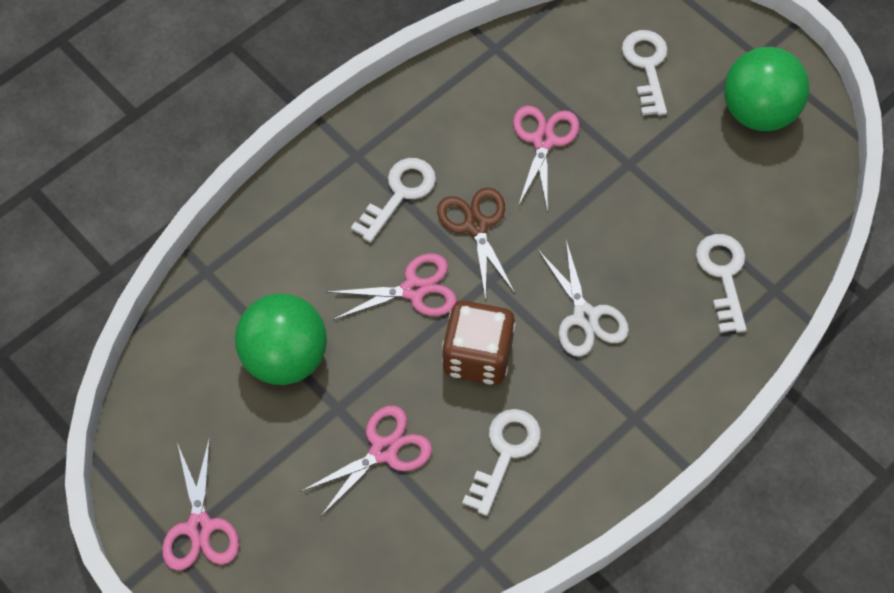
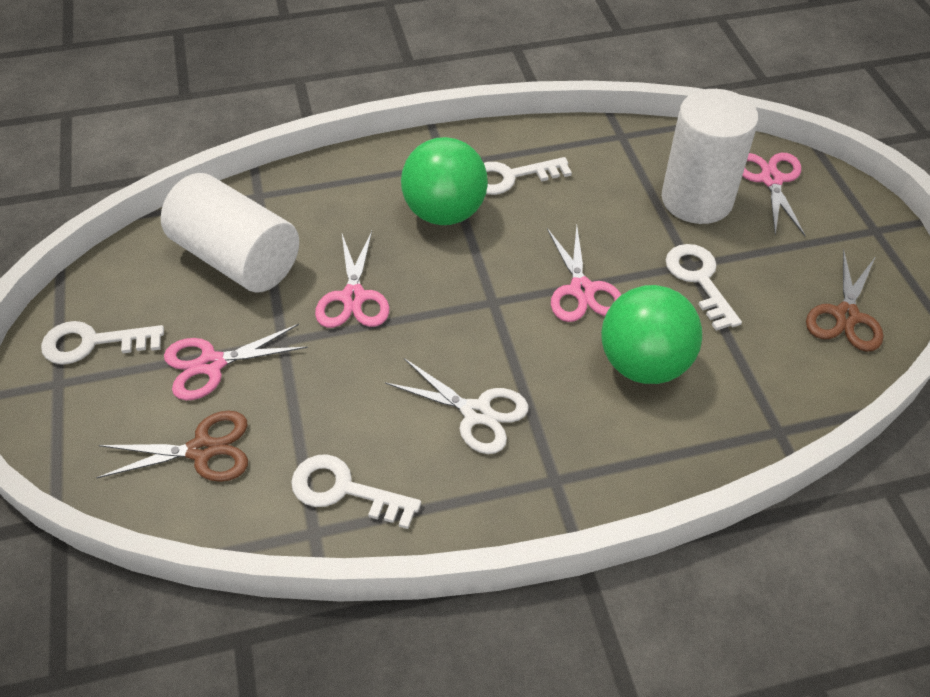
brown dice: [442,301,516,385] = 1 -> none = 0
brown scissors: [437,187,515,301] = 1 -> [96,411,248,482] [806,249,883,352] = 2
white cylinder: none = 0 -> [161,173,299,293] [662,89,759,224] = 2

